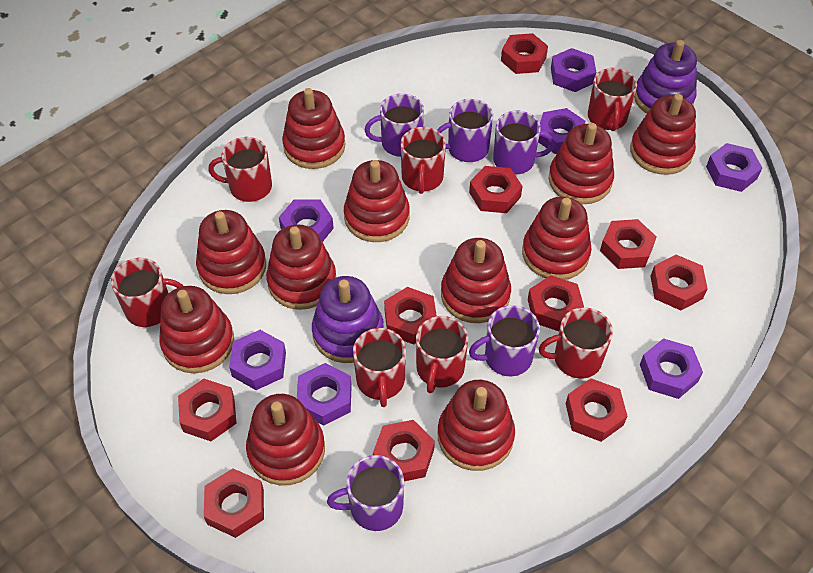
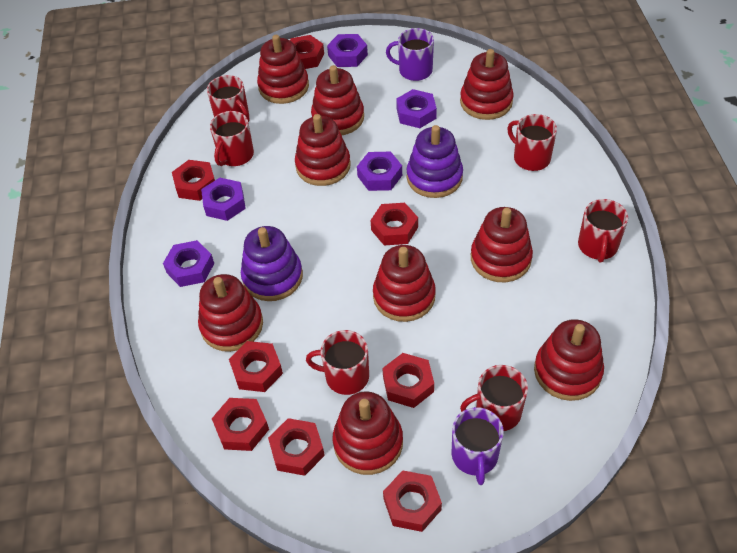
purple mug: [327,455,404,531] [365,93,424,157] [437,99,493,162] [469,305,540,376] [493,111,555,175] = 5 -> [386,28,434,81] [452,407,504,485] = 2
purple nut: [229,330,286,390] [279,199,334,242] [297,363,352,426] [538,108,585,154] [551,48,596,92] [640,338,703,399] [706,143,762,192] = 7 -> [163,240,214,287] [201,178,246,221] [327,34,368,67] [357,152,402,191] [396,89,437,128] = 5
red mug: [111,258,183,327] [208,137,272,202] [353,328,406,407] [401,127,446,194] [416,316,468,393] [539,307,613,379] [588,68,637,131] = 7 -> [207,75,249,123] [210,111,254,166] [306,330,369,395] [460,365,528,431] [507,114,557,171] [578,199,628,263] = 6
red nut: [178,379,237,441] [204,468,264,538] [373,420,435,481] [384,287,437,345] [469,166,523,213] [501,33,548,74] [528,275,584,331] [565,378,627,442] [600,219,657,269] [651,255,708,310] = 10 -> [172,160,215,201] [212,398,269,451] [229,341,283,392] [268,418,325,476] [290,35,324,69] [370,203,418,245] [382,353,434,408] [383,470,442,532] = 8
red stacking toy: [159,286,234,373] [196,210,266,294] [246,394,325,485] [266,224,336,310] [282,88,345,169] [344,160,410,242] [438,380,515,471] [441,238,511,323] [522,197,592,280] [548,123,614,204] [630,94,696,175] = 11 -> [198,274,263,352] [257,35,309,104] [295,114,351,186] [311,65,364,135] [333,392,403,475] [373,245,436,322] [460,49,514,120] [471,207,533,282] [534,319,604,401] = 9

